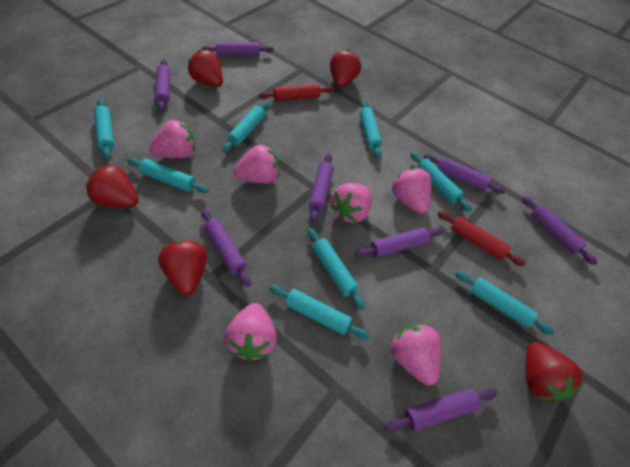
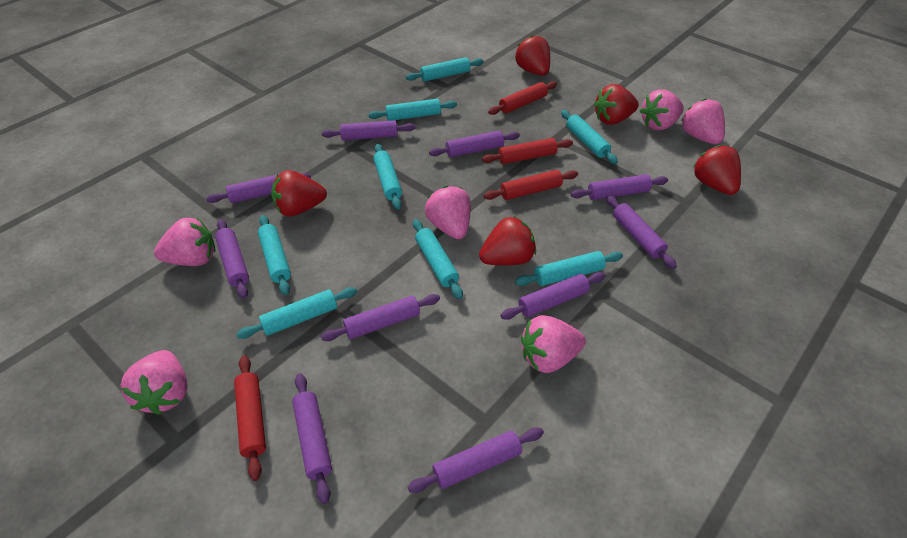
purple rolling pin: [155,59,171,111] [201,209,251,287] [202,42,274,56] [309,153,333,223] [355,227,444,258] [385,388,498,432] [424,154,506,194] [522,196,598,265] = 8 -> [206,173,311,203] [215,219,249,299] [292,373,332,504] [321,294,440,341] [322,120,416,141] [408,427,544,493] [429,131,520,157] [501,272,605,320] [571,174,668,200] [606,195,677,269] = 10
red rolling pin: [259,84,334,101] [438,211,526,266] = 2 -> [234,355,266,481] [481,138,573,164] [484,170,578,200] [488,81,557,115] = 4

